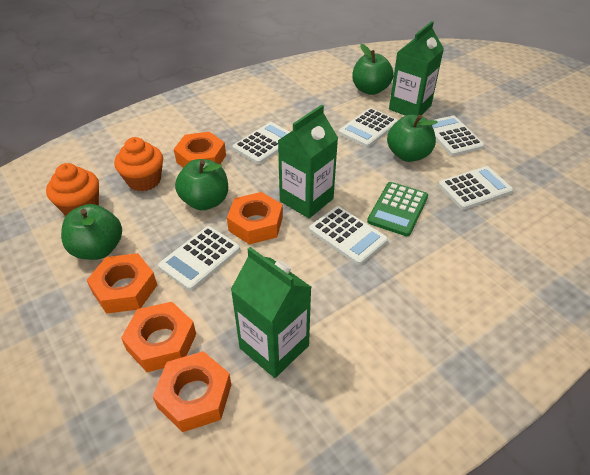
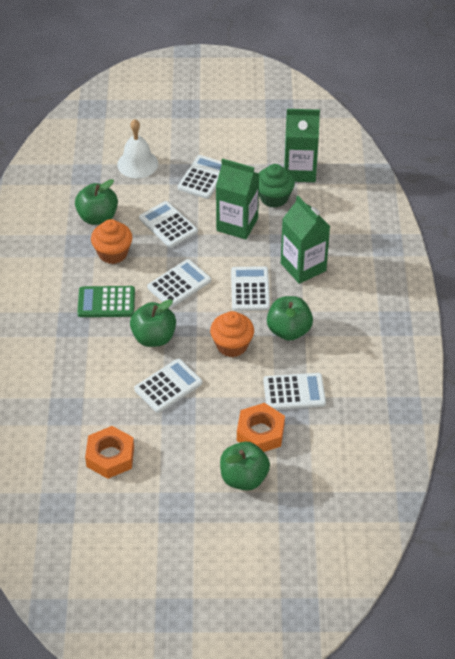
green cupcake: none = 0 -> [259,164,295,208] = 1
orange nut: [87,253,157,314] [121,302,196,372] [153,351,231,432] [174,132,226,168] [227,192,283,245] = 5 -> [85,426,134,479] [237,403,285,452] = 2
white bell: none = 0 -> [117,119,158,178] = 1

